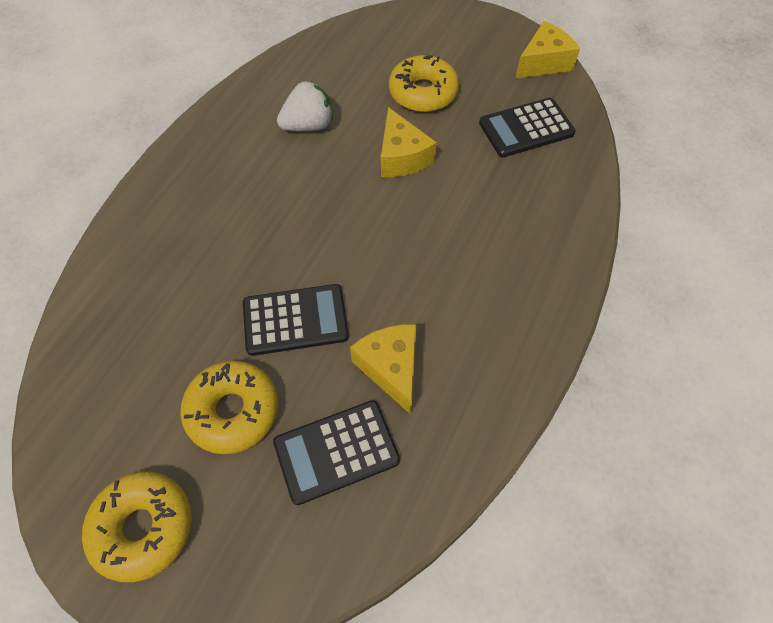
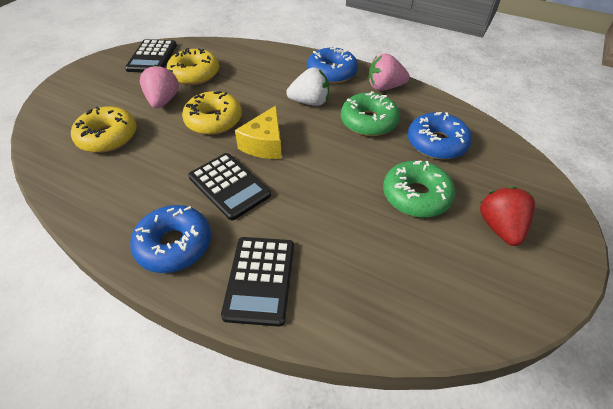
blue donut: none = 0 -> [130,205,211,273] [307,46,358,84] [408,112,472,160] = 3
green donut: none = 0 -> [341,91,400,136] [383,160,455,218] = 2
pink strawberry: none = 0 -> [140,65,179,108] [368,54,410,91] = 2
red strawberry: none = 0 -> [480,186,535,246] = 1
yellow cheese: [350,324,416,415] [381,107,437,177] [515,21,580,79] = 3 -> [235,105,282,159] = 1

